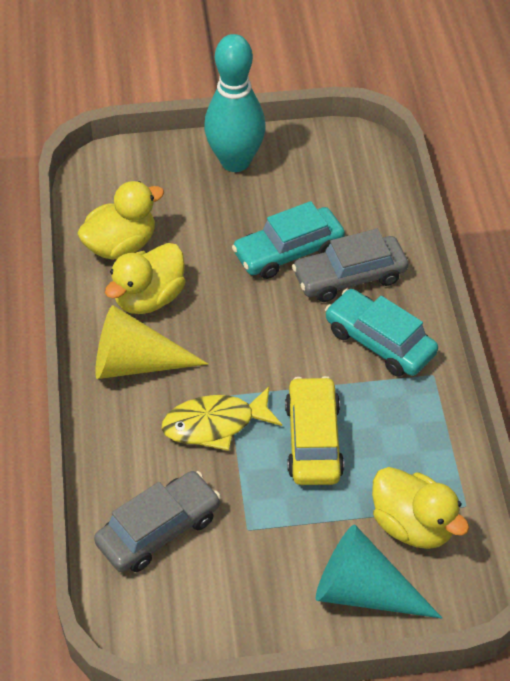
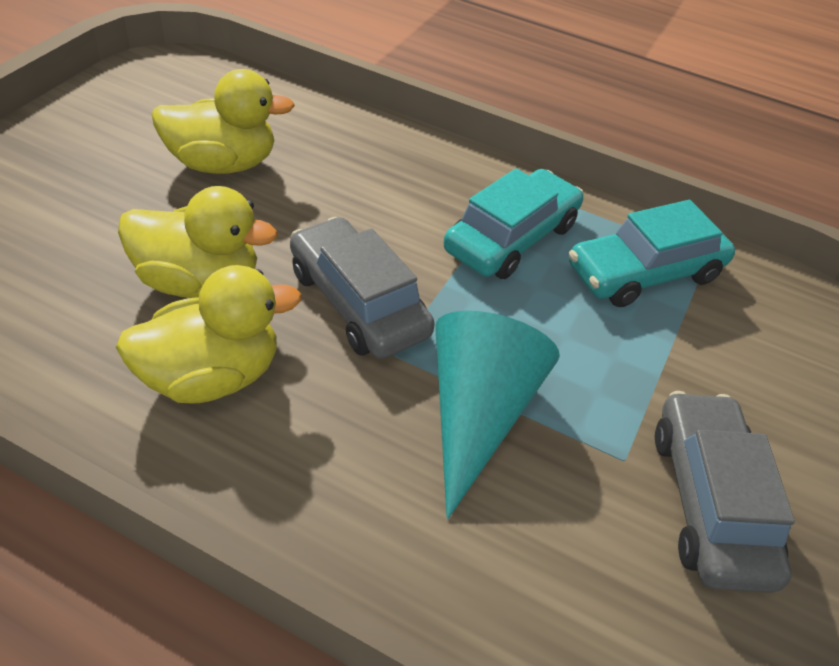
turquoise bowling pin: [204,34,266,172] = 1 -> none = 0
yellow car: [285,376,344,485] = 1 -> none = 0
yellow cone: [95,305,208,379] = 1 -> none = 0
yellow fish: [162,387,282,451] = 1 -> none = 0

